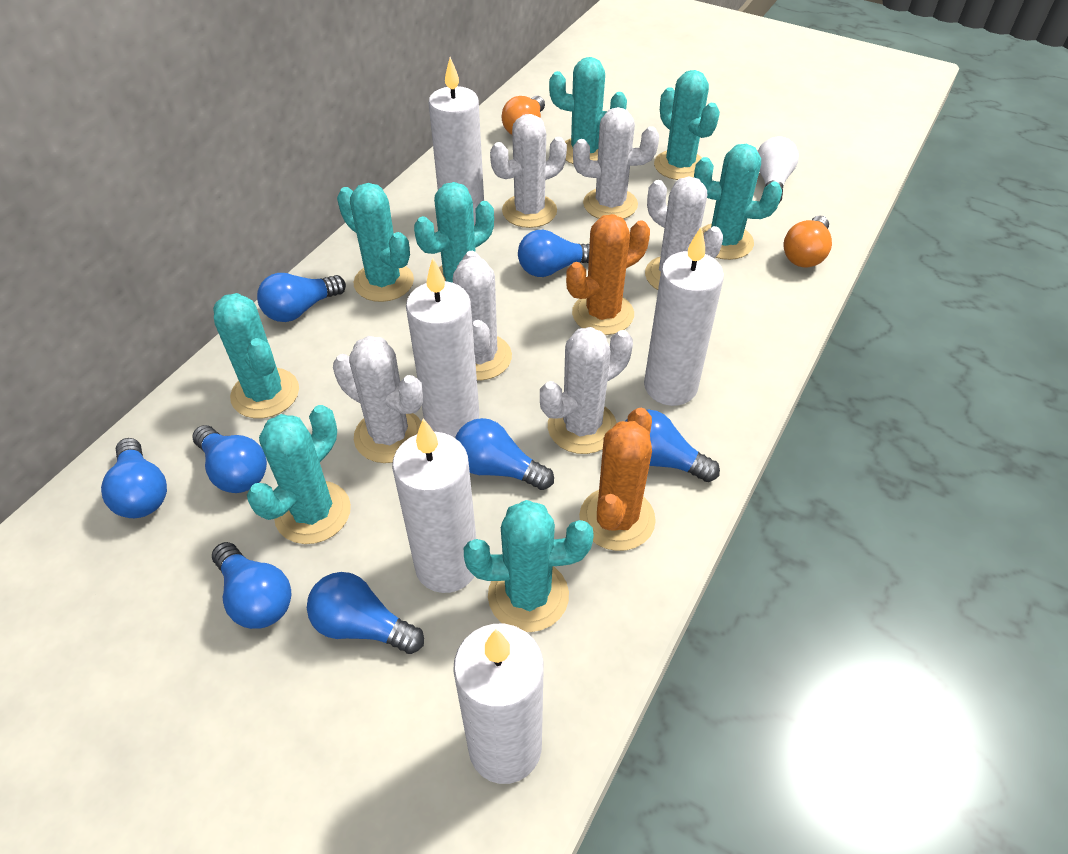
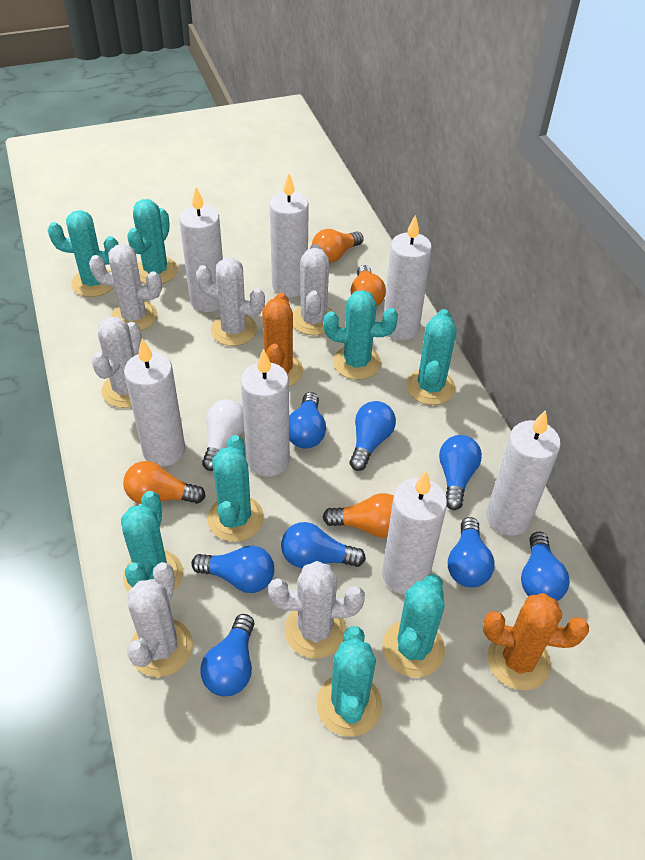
orange light bulb: [502,96,545,135] [783,215,832,267] = 2 -> [123,461,206,504] [312,229,364,263] [323,493,394,538] [350,265,386,306] = 4
white candle: [392,418,476,593] [406,258,479,437] [429,57,484,225] [453,624,544,784] [644,227,724,406] = 5 -> [124,339,185,466] [179,187,223,312] [241,349,290,477] [270,173,309,297] [382,471,447,595] [384,215,432,340] [486,410,561,536] = 7

